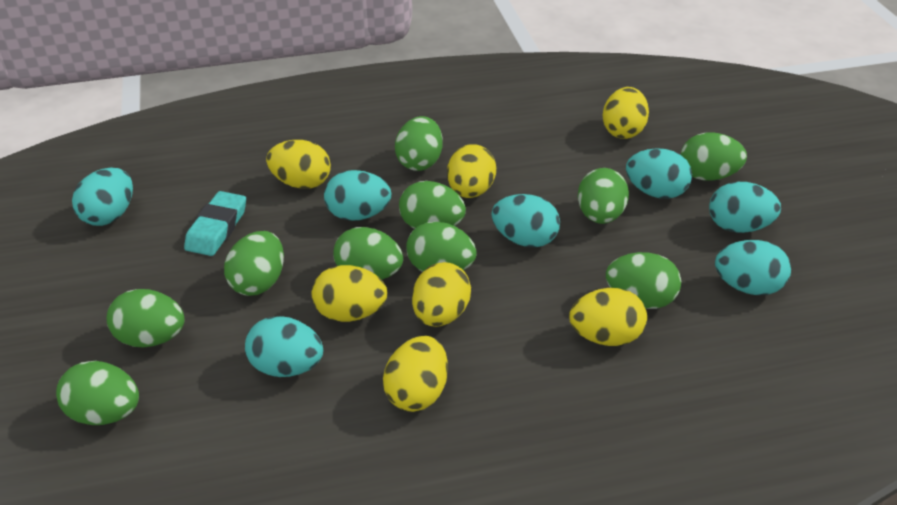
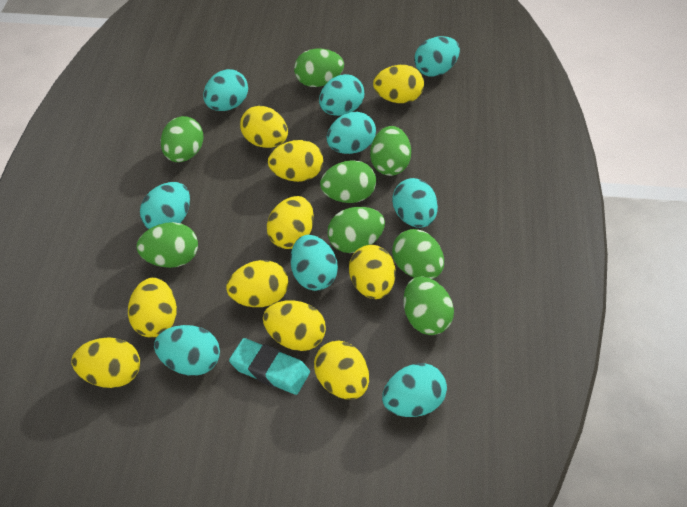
green egg: [56,361,139,425] [107,289,185,348] [224,231,284,296] [333,227,403,280] [395,116,443,171] [399,181,466,229] [406,221,477,272] [578,168,629,224] [606,252,681,309] [680,133,747,181] = 10 -> [136,222,198,268] [161,116,204,162] [294,49,344,87] [320,160,376,203] [327,207,385,253] [370,126,411,176] [392,229,444,279] [403,276,454,335] = 8
turquoise egg: [72,168,133,226] [245,316,323,377] [324,170,391,221] [491,194,560,247] [626,148,692,199] [709,182,781,233] [715,240,791,295] = 7 -> [140,182,190,229] [154,325,220,376] [203,69,248,111] [290,235,338,291] [319,74,364,116] [327,112,376,154] [382,363,447,417] [392,178,438,228] [414,36,460,77] = 9
yellow egg: [266,140,331,189] [312,265,387,322] [383,336,448,412] [412,262,471,327] [447,144,496,198] [569,288,647,346] [603,87,649,139] = 7 -> [72,337,140,388] [128,278,177,338] [226,260,289,307] [240,106,288,148] [263,300,326,351] [267,196,314,249] [268,140,323,182] [314,341,369,399] [349,245,396,299] [373,65,424,103] = 10

